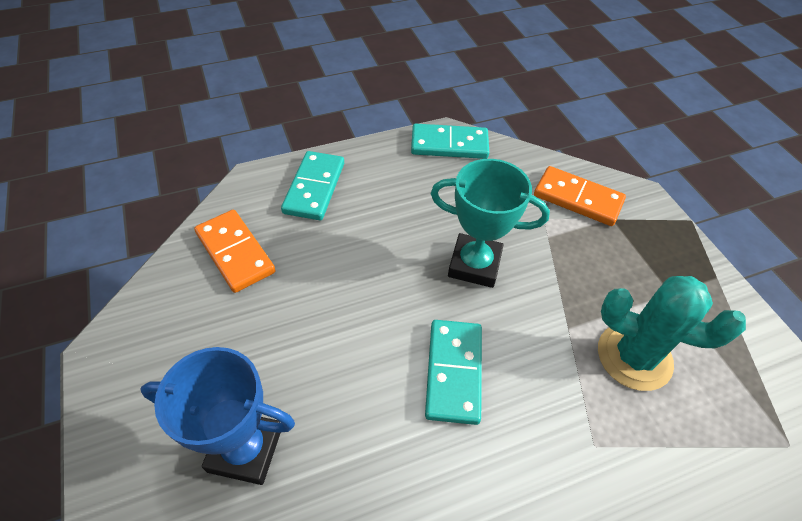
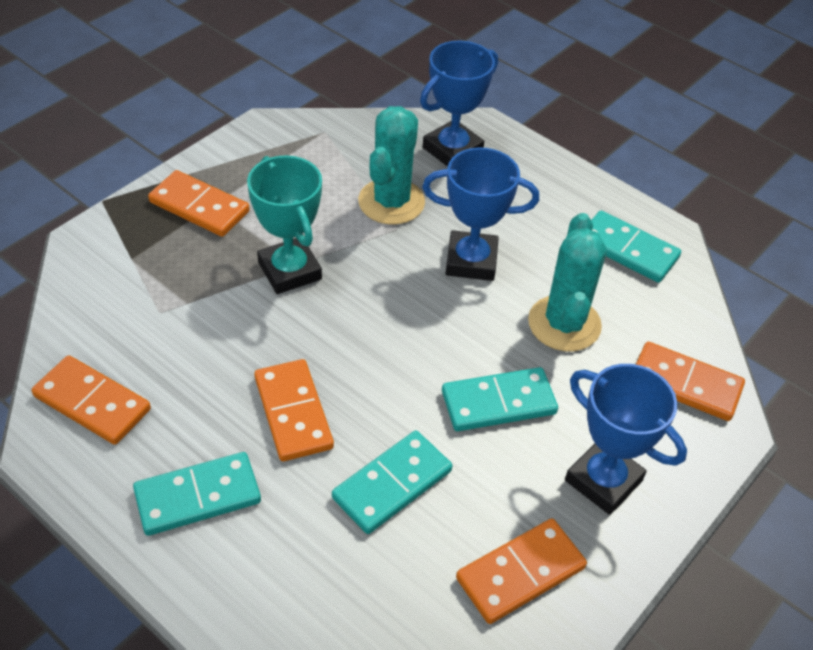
blue trophy: [141,347,295,485] = 1 -> [420,41,498,167] [422,147,539,281] [565,364,687,515] = 3
orange domino: [194,210,275,293] [534,166,626,226] = 2 -> [32,355,151,445] [148,170,250,237] [254,359,334,461] [456,518,587,624] [636,342,745,421] = 5
turquoise cactus: [598,276,746,391] = 1 -> [358,106,425,224] [528,213,607,351] = 2
turquoise domino: [281,151,344,220] [411,124,489,159] [425,320,482,425] = 3 -> [133,452,261,536] [332,430,452,534] [442,367,558,431] [591,211,681,283] = 4

